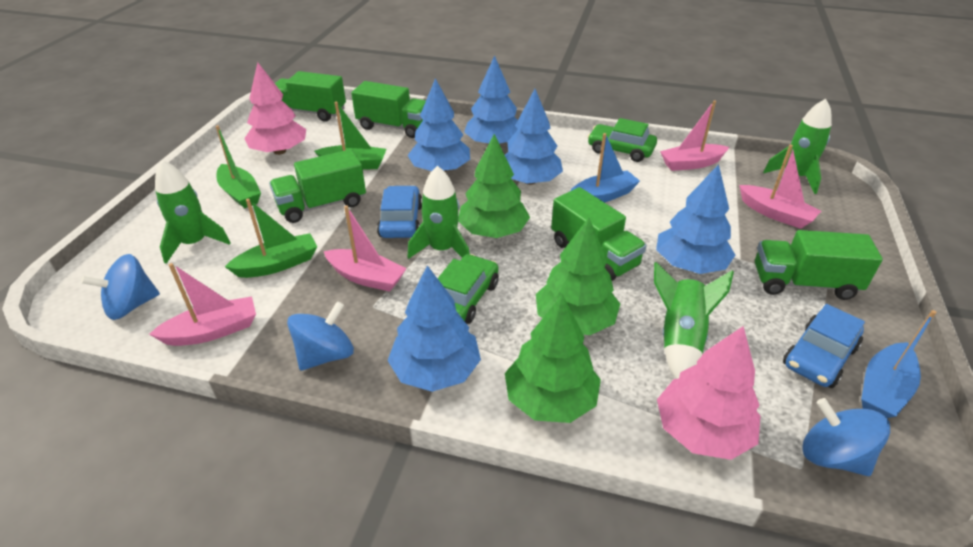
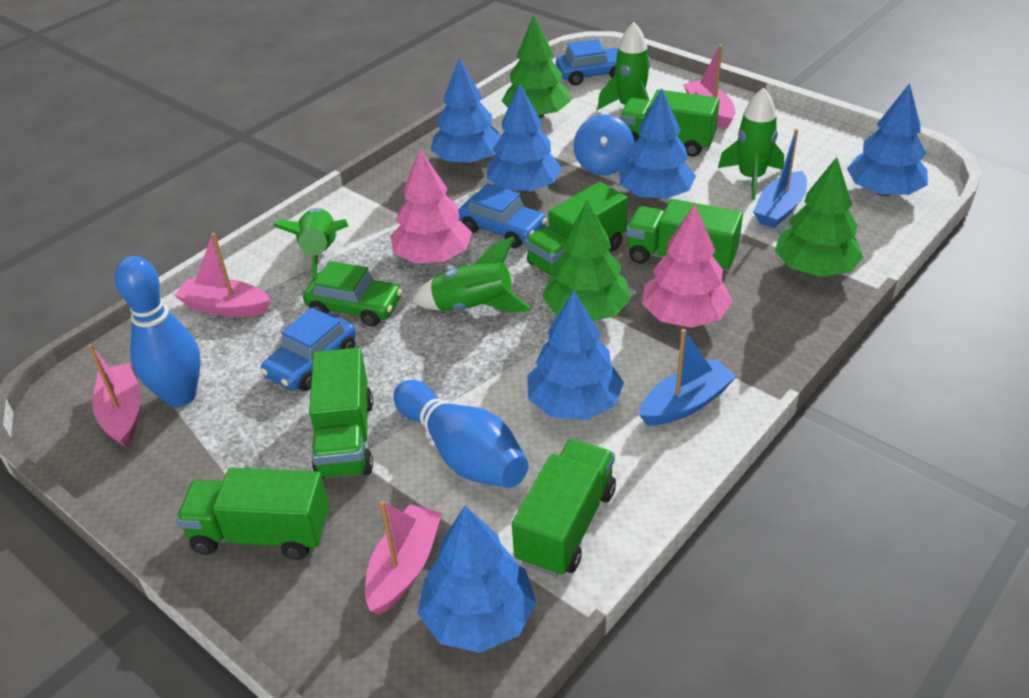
blue bowling pin: none = 0 -> [115,256,201,407] [394,380,529,488] = 2
blue car: [377,185,422,238] [783,304,865,388] = 2 -> [260,308,356,391] [458,183,547,248] [556,39,618,85] = 3
blue spinning top: [81,254,160,320] [287,301,354,371] [803,398,890,476] = 3 -> [574,114,634,175] = 1
blue tree: [387,266,481,392] [407,78,470,172] [464,55,518,145] [505,89,563,185] [656,164,736,274] = 5 -> [418,506,536,653] [431,58,500,165] [487,83,562,192] [527,290,624,420] [619,88,696,200] [847,83,928,196] = 6
green boat: [216,125,261,208] [225,199,317,278] [314,102,387,170] = 3 -> none = 0
green car: [438,254,499,324] [588,118,657,162] = 2 -> [303,261,402,327] = 1
green truck: [269,149,366,223] [275,71,346,122] [351,81,426,138] [551,187,647,281] [755,230,883,300] = 5 -> [176,468,329,560] [309,348,373,479] [512,439,616,577] [525,182,628,276] [620,90,719,157] [626,199,743,271] = 6

